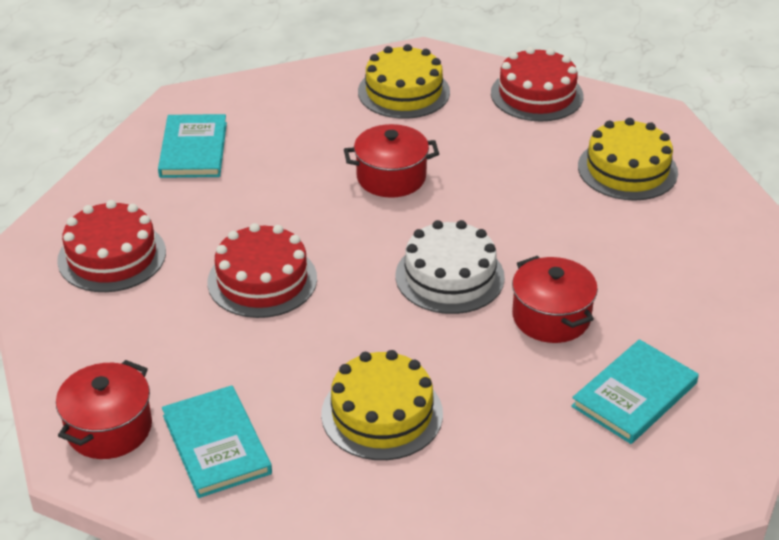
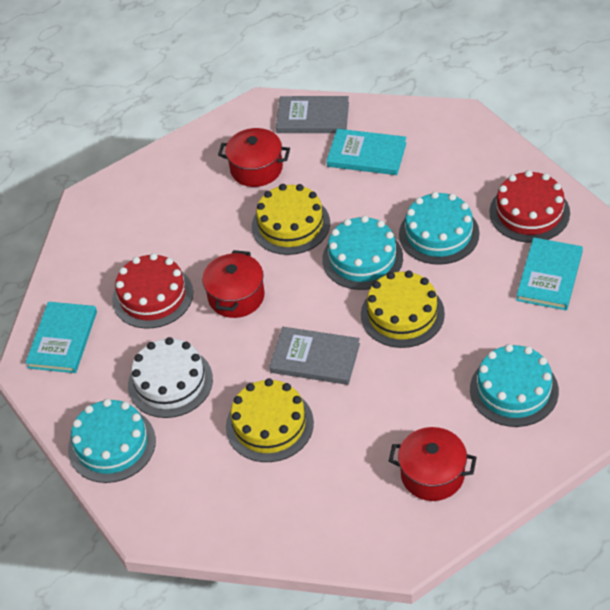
grey book: none = 0 -> [269,327,360,385] [276,96,349,133] = 2
red cake: [57,200,166,292] [207,223,317,318] [491,47,583,122] = 3 -> [112,253,193,329] [490,170,570,243] = 2
turquoise cake: none = 0 -> [68,399,156,483] [322,216,403,290] [399,192,479,265] [470,344,559,427] = 4

